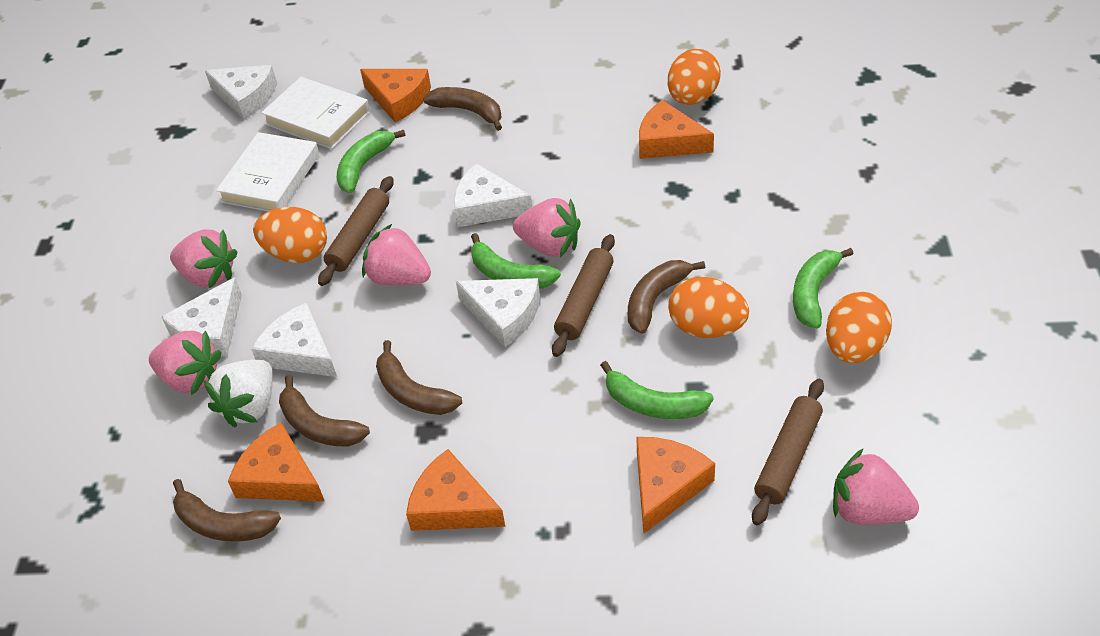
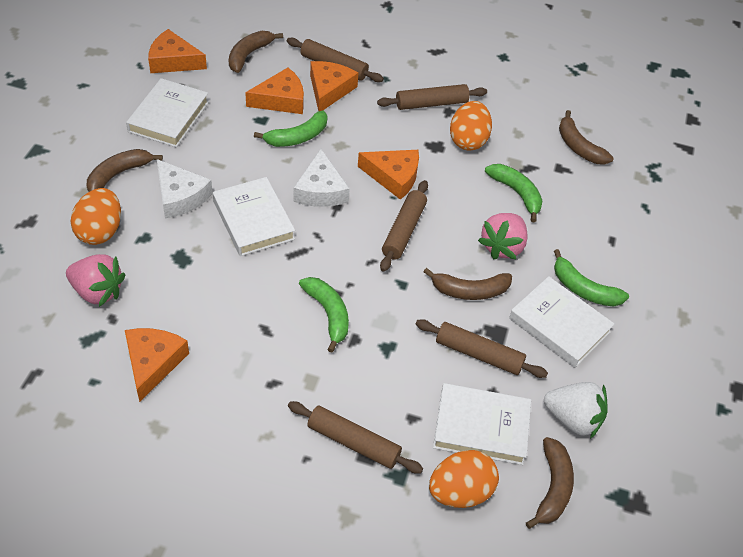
brown rolling pin: [318,176,394,286] [552,234,615,357] [752,379,824,526] = 3 -> [287,38,384,82] [288,401,423,474] [377,84,487,110] [380,180,428,272] [416,319,548,378] = 5
orange egg: [253,207,327,263] [668,49,721,105] [668,277,749,338] [826,292,892,363] = 4 -> [71,188,121,245] [429,450,499,508] [450,101,492,151] = 3
pink strawberry: [149,330,221,395] [170,229,238,288] [362,224,431,285] [513,198,581,257] [833,448,919,524] = 5 -> [66,254,126,307] [478,213,528,260] = 2
white book: [216,132,320,211] [261,77,370,149] = 2 -> [126,78,209,147] [213,177,295,256] [433,383,531,465] [509,276,614,368] = 4
white cheese: [161,277,242,357] [205,65,277,119] [251,303,337,377] [454,163,532,227] [456,278,540,347] = 5 -> [157,159,213,218] [293,149,350,207] = 2

